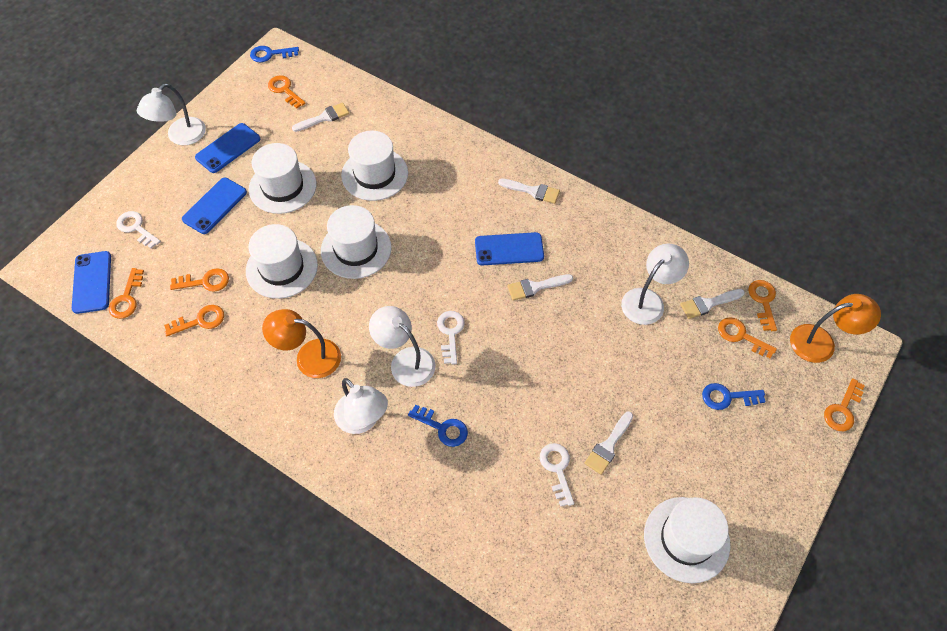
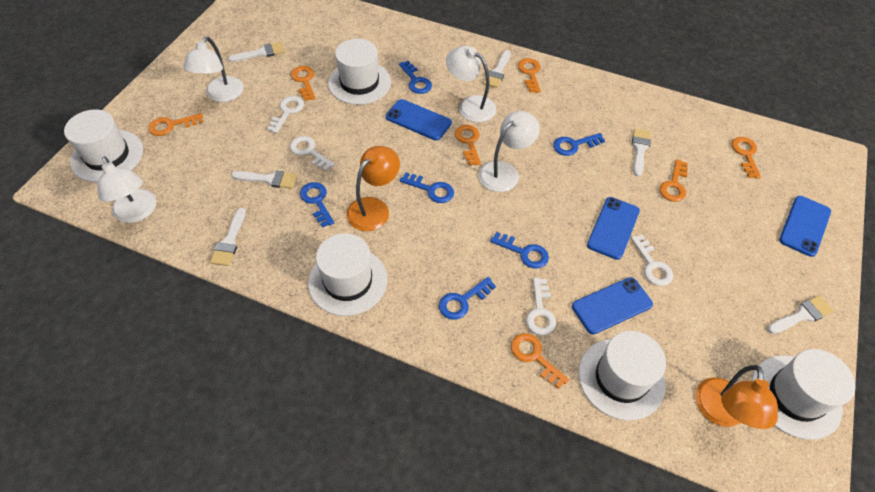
blue key: [250,46,299,63] [408,404,468,447] [702,383,766,410] = 3 -> [300,182,334,227] [399,61,432,94] [400,173,454,203] [439,277,496,320] [490,232,549,269] [553,133,605,156] = 6
white brush: [292,103,349,132] [498,178,560,204] [507,274,573,301] [584,411,633,475] [680,289,745,319] = 5 -> [210,208,246,266] [228,42,285,62] [231,171,297,189] [483,50,511,88] [632,128,651,177] [767,296,833,334] = 6
white key: [116,211,161,249] [437,311,465,364] [540,443,574,507] = 3 -> [267,96,304,133] [290,136,335,171] [526,278,556,336] [631,235,673,286] = 4

